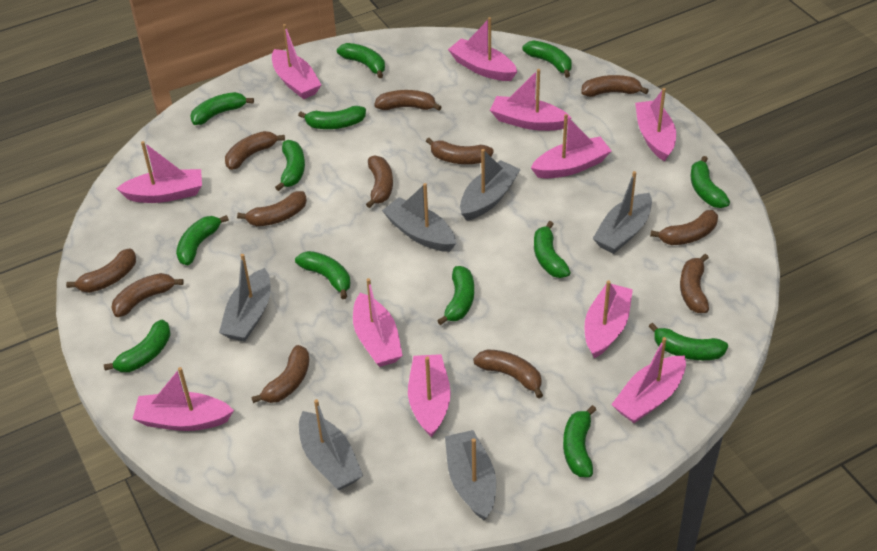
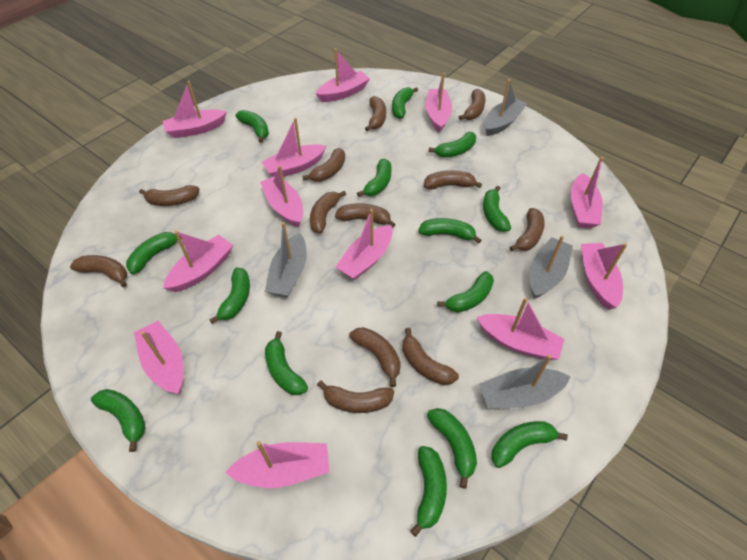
green banana: [104,320,171,372] [176,215,229,266] [190,92,254,125] [275,140,305,191] [295,251,350,299] [298,106,366,129] [337,43,385,78] [437,266,474,325] [523,40,572,78] [534,221,571,278] [563,405,596,477] [648,323,728,360] [690,156,730,208] = 13 -> [91,389,146,452] [126,232,182,274] [209,268,250,324] [235,110,269,143] [265,331,308,395] [357,159,391,197] [392,87,418,119] [411,446,447,537] [418,218,481,244] [427,408,477,489] [428,132,476,158] [437,271,494,313] [483,186,511,232] [491,421,568,468] = 14
grey boat: [219,254,270,342] [299,399,363,490] [382,183,456,252] [445,430,496,520] [460,149,521,221] [592,171,652,254] = 6 -> [265,222,307,297] [479,355,571,409] [484,79,527,136] [530,236,573,299] = 4
pink boat: [116,141,202,203] [133,367,234,431] [272,24,322,99] [353,278,403,367] [408,354,451,437] [448,17,517,81] [490,69,571,131] [531,114,612,178] [585,280,633,358] [611,337,686,423] [635,88,676,161] = 11 -> [134,321,183,394] [163,81,227,138] [163,231,233,292] [225,441,330,488] [260,166,303,227] [262,118,326,177] [316,49,370,102] [336,209,393,280] [426,73,452,133] [477,297,565,360] [570,157,603,228] [581,243,627,310] = 12

